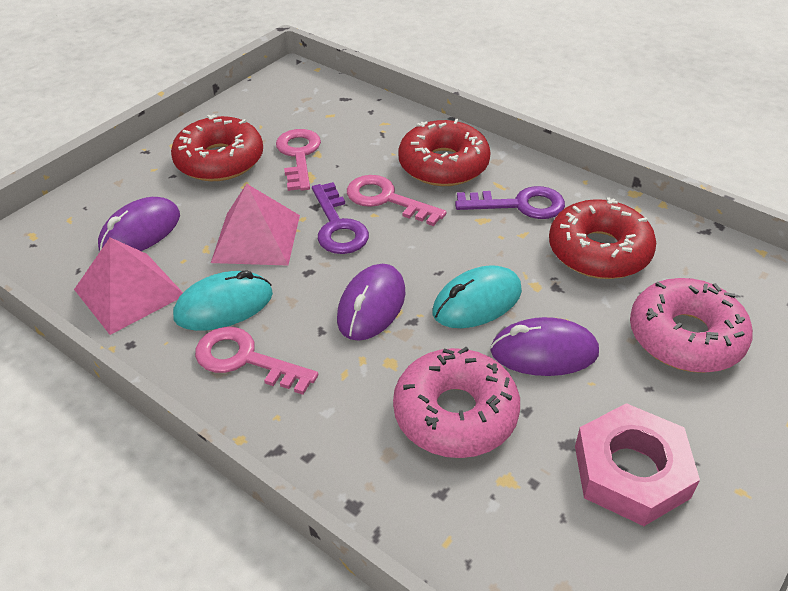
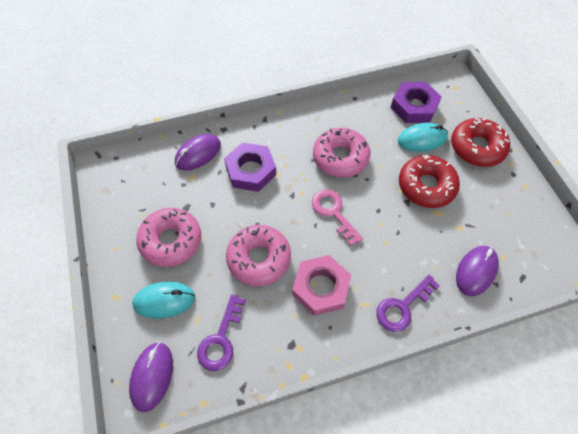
pink donut: [393,347,520,458] [630,278,753,373] = 2 -> [136,208,201,267] [226,225,291,286] [313,128,371,178] = 3
pink key: [195,327,318,395] [276,129,321,191] [347,175,447,226] = 3 -> [312,190,363,246] = 1
pink pyramid: [74,237,183,335] [211,184,300,266] = 2 -> none = 0
purple nut: none = 0 -> [224,142,276,192] [391,82,441,123] = 2
red donut: [171,114,263,181] [398,119,491,186] [549,197,656,279] = 3 -> [399,155,460,208] [451,117,510,167] = 2

